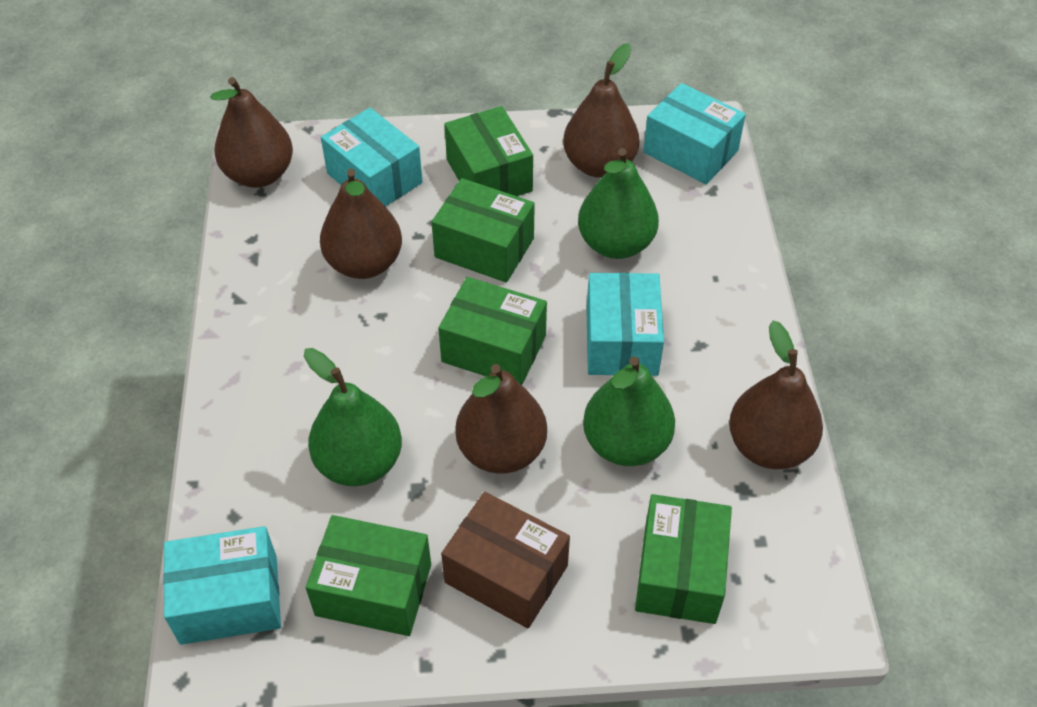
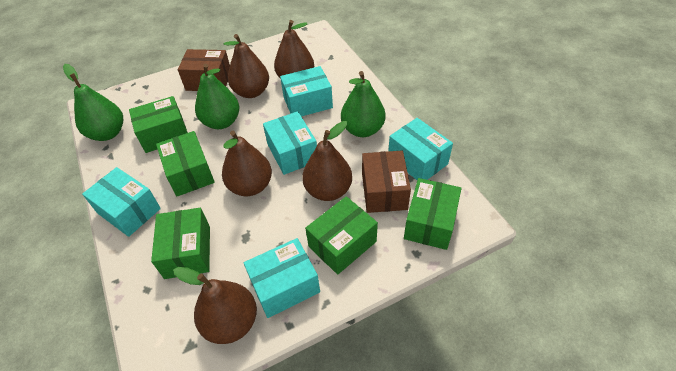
brown box: [441,492,570,628] = 1 -> [178,49,230,91] [362,150,411,213] = 2
turquoise box: [163,526,281,645] [321,108,423,207] [586,273,664,376] [643,83,746,184] = 4 -> [82,167,161,237] [244,238,320,318] [263,111,317,175] [280,66,333,117] [388,118,453,180] = 5

